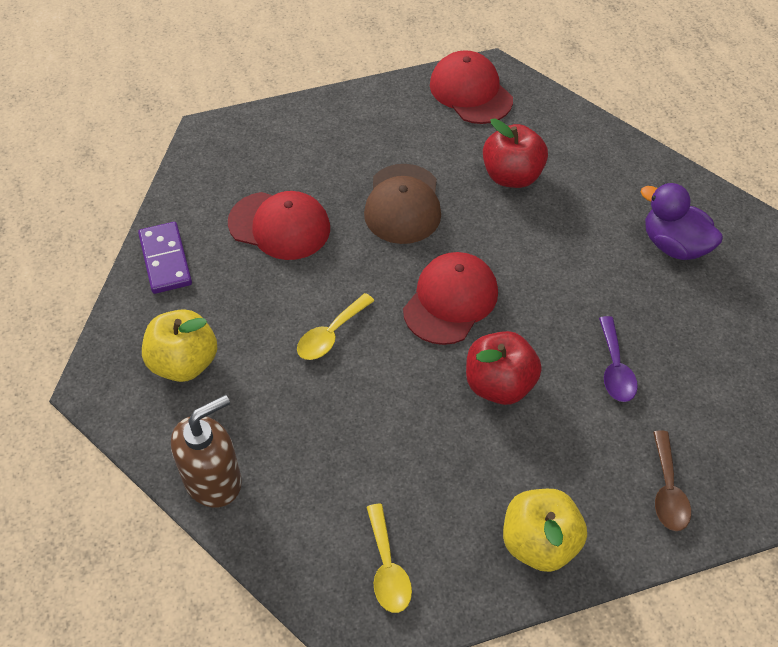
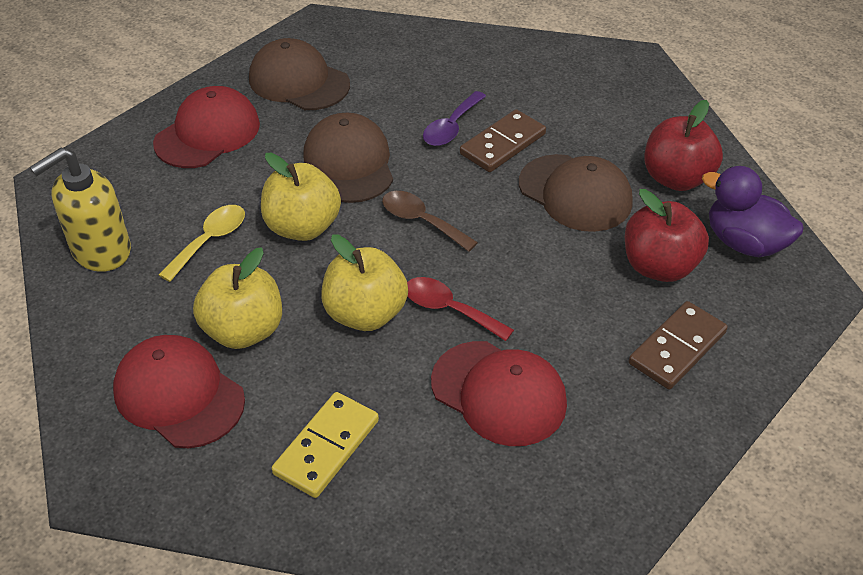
brown cap: [364,164,441,244] = 1 -> [249,38,350,110] [303,113,393,203] [519,154,633,232] = 3
brown domino: none = 0 -> [460,109,546,172] [629,301,728,390] = 2
brown soap dispenser: [171,395,242,508] = 1 -> none = 0
purple domino: [138,222,192,294] = 1 -> none = 0
red spoon: none = 0 -> [407,277,514,341] = 1
yellow apple: [142,309,217,382] [503,489,587,572] = 2 -> [193,247,282,349] [261,153,341,241] [321,234,408,331] = 3
yellow domino: none = 0 -> [272,392,379,498] = 1
yellow soap dispenser: none = 0 -> [30,148,131,272] = 1
yellow spoon: [297,293,375,360] [367,504,412,613] = 2 -> [159,205,245,282] = 1

